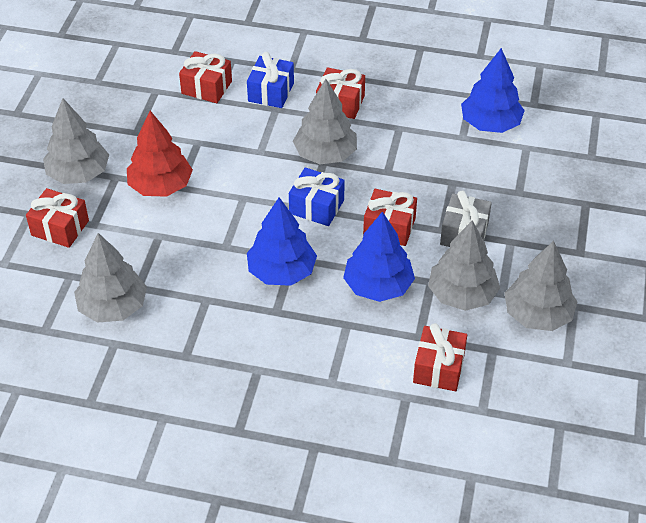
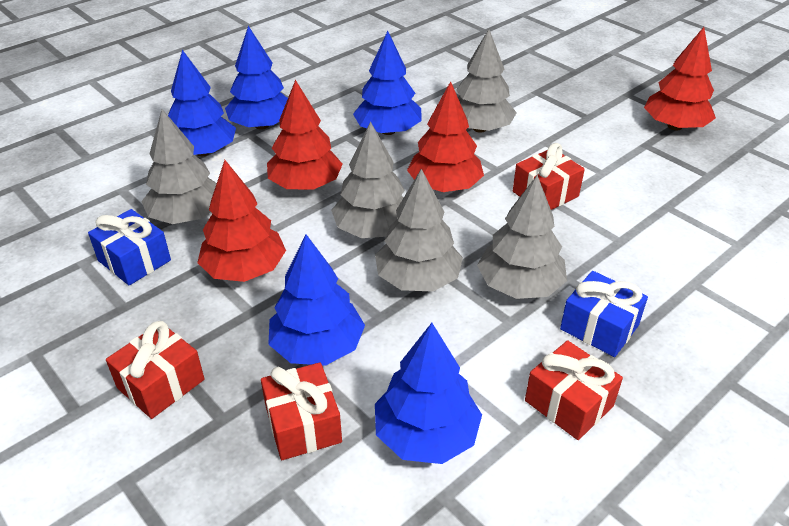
blue tree: [247,197,317,286] [343,212,415,302] [461,48,525,133] = 3 -> [168,50,236,156] [225,26,288,130] [268,234,365,366] [353,31,422,135] [375,323,482,464] = 5
grey gift: [440,190,492,247] = 1 -> none = 0
red gift: [26,188,89,248] [179,51,232,103] [316,67,365,119] [363,189,417,246] [413,323,467,391] = 5 -> [106,321,205,419] [261,362,342,460] [513,143,585,210] [525,340,623,440] = 4
red tree: [127,111,193,197] = 1 -> [197,160,286,282] [267,80,343,190] [407,81,484,192] [644,27,716,131] = 4

